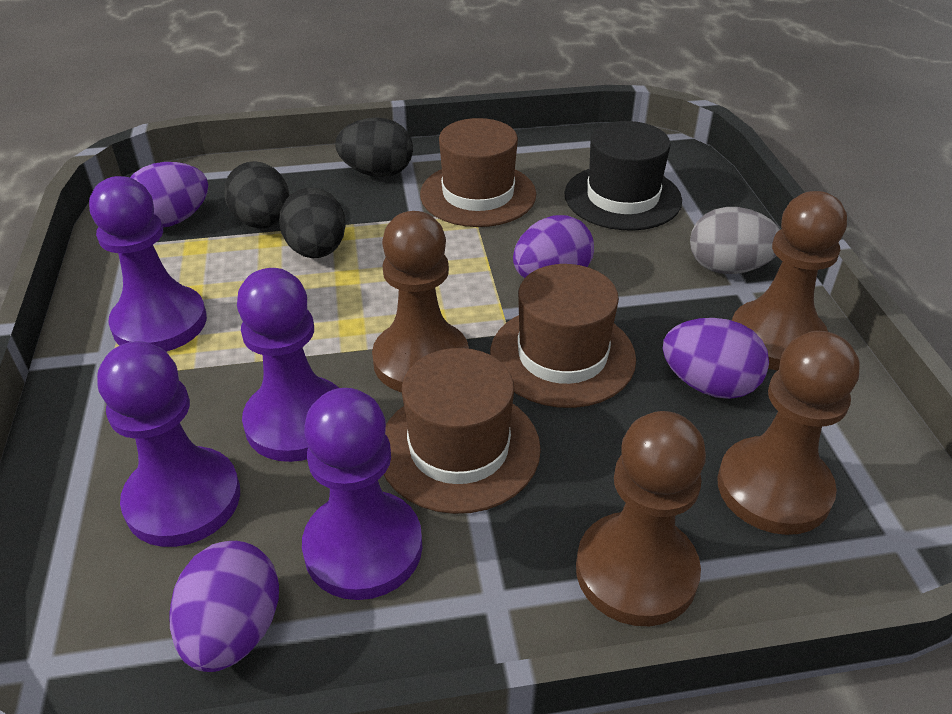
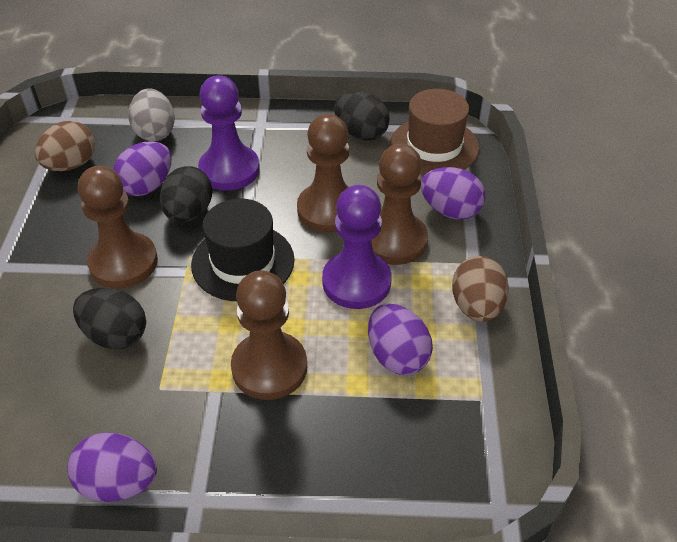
brown egg: none = 0 -> [35,121,95,171] [452,256,509,322] = 2
brown hat: [384,348,541,514] [420,118,536,227] [490,264,636,408] = 3 -> [390,89,479,174] = 1
purple pawn: [89,176,207,352] [97,341,240,547] [237,268,339,462] [302,388,423,600] = 4 -> [198,75,260,191] [322,185,392,309] = 2

